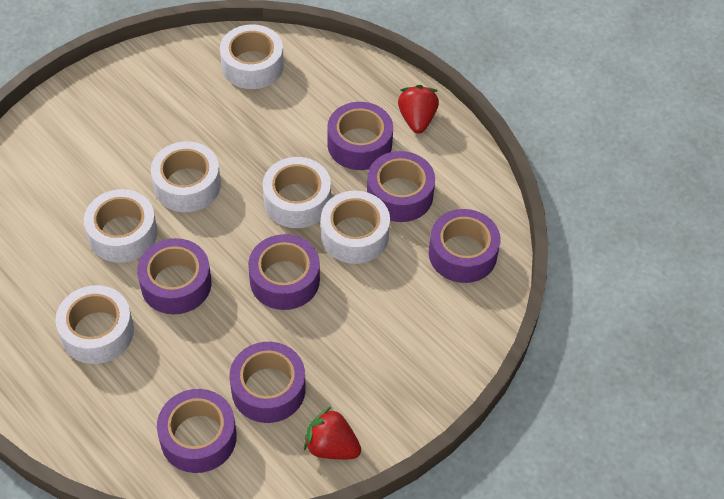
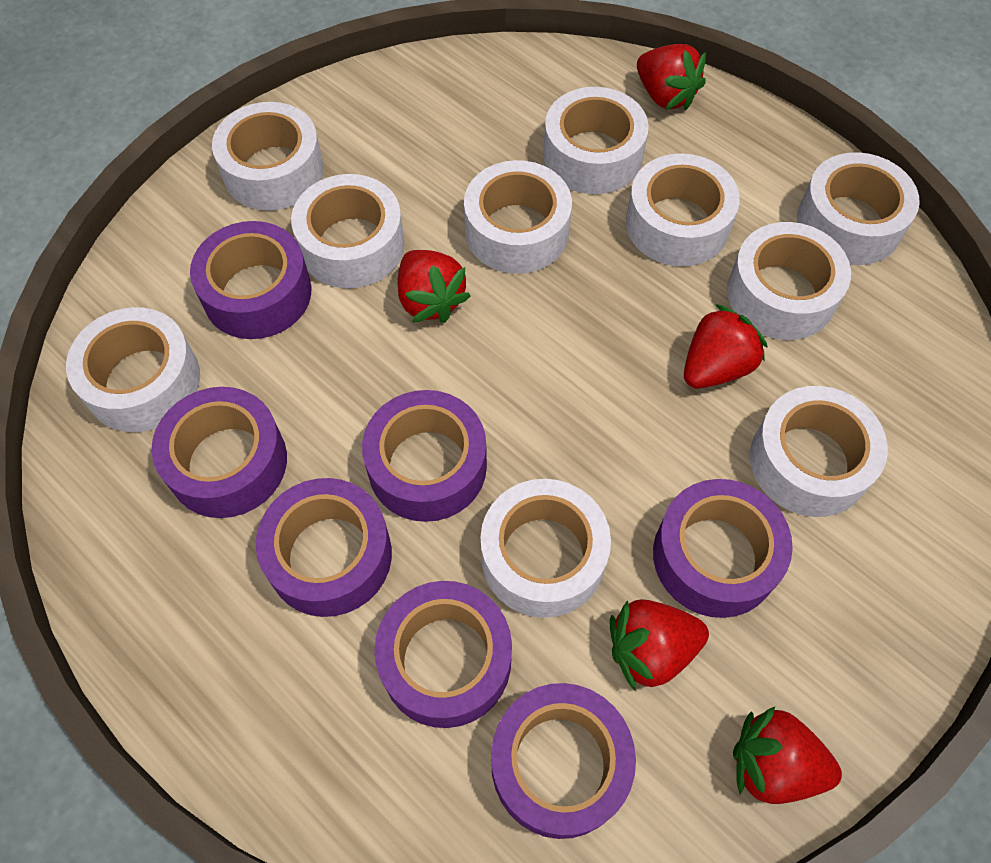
red strawberry: [304,407,361,459] [398,85,439,133] = 2 -> [397,250,471,323] [610,599,709,692] [637,44,706,111] [684,304,768,389] [733,707,842,804] = 5
white tape: [55,285,134,364] [84,189,158,263] [151,141,221,212] [220,24,284,89] [263,157,331,228] [321,191,390,264] = 6 -> [66,307,200,432] [212,102,324,211] [291,174,405,288] [464,160,572,274] [480,479,611,618] [543,87,649,194] [626,153,740,266] [727,222,851,340] [750,386,888,517] [797,152,920,265] = 10

